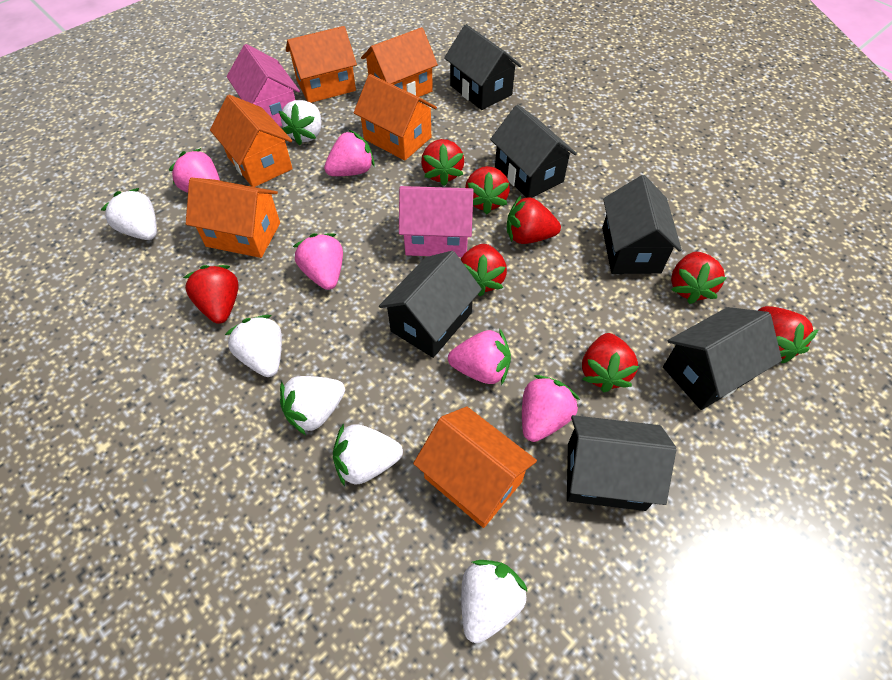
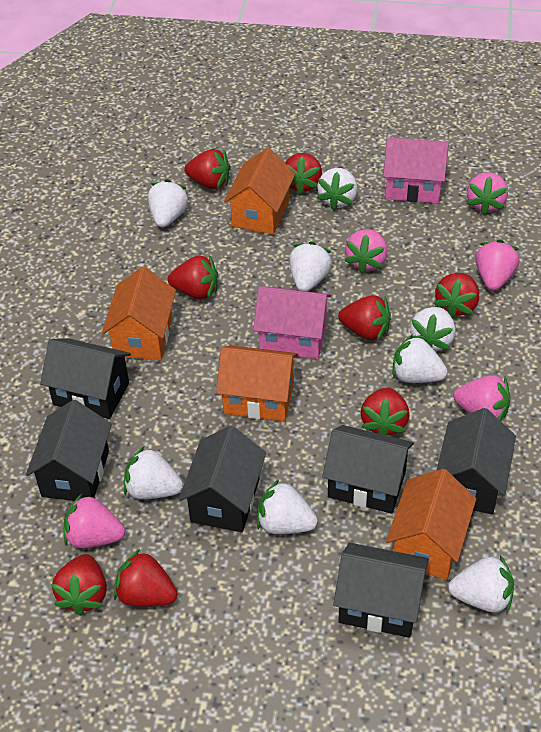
orange house: [186,178,280,258] [210,95,293,187] [286,26,357,103] [354,74,437,161] [361,27,438,97] [413,406,537,528] = 6 -> [102,266,176,360] [216,345,298,421] [224,148,295,235] [386,469,476,580] = 4
white strawberry: [101,188,157,240] [225,315,282,377] [279,100,321,145] [280,376,345,435] [333,423,403,486] [461,560,528,644] = 6 -> [124,447,183,499] [148,179,189,227] [257,480,318,534] [289,242,332,291] [317,168,358,210] [393,334,447,383] [410,307,455,351] [448,555,514,613] = 8

